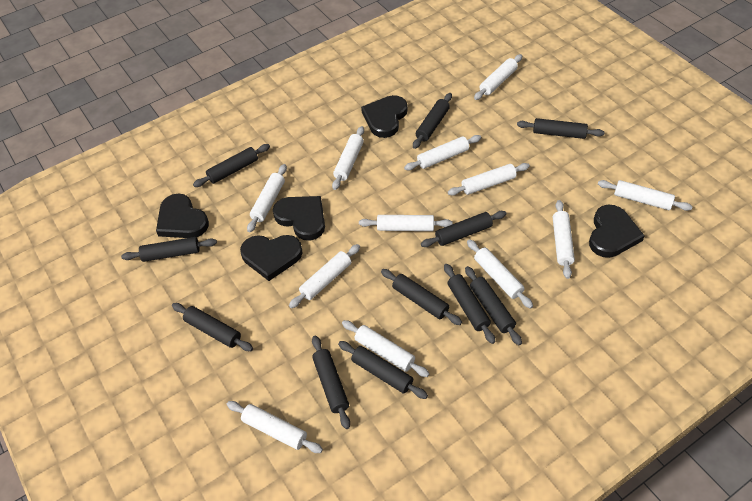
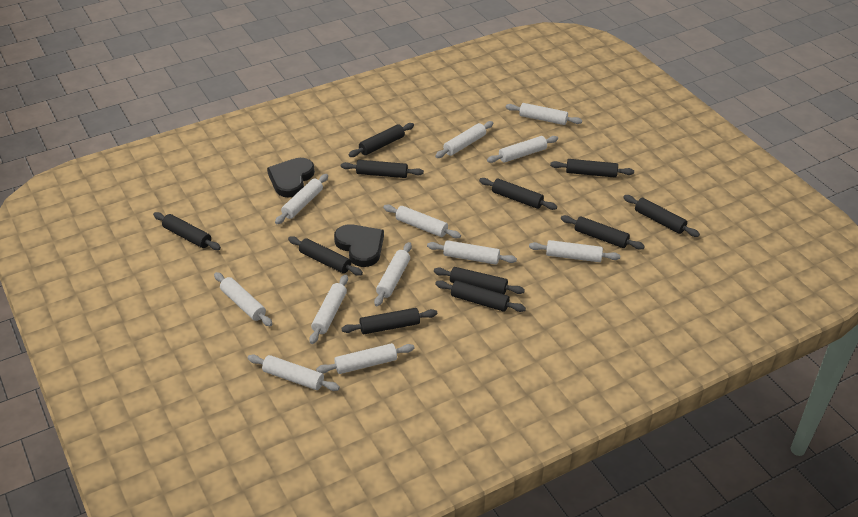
black heart: [156,194,209,238] [240,235,303,281] [273,196,325,241] [361,95,408,138] [589,205,645,258] = 5 -> [267,158,315,198] [334,224,384,267] = 2

